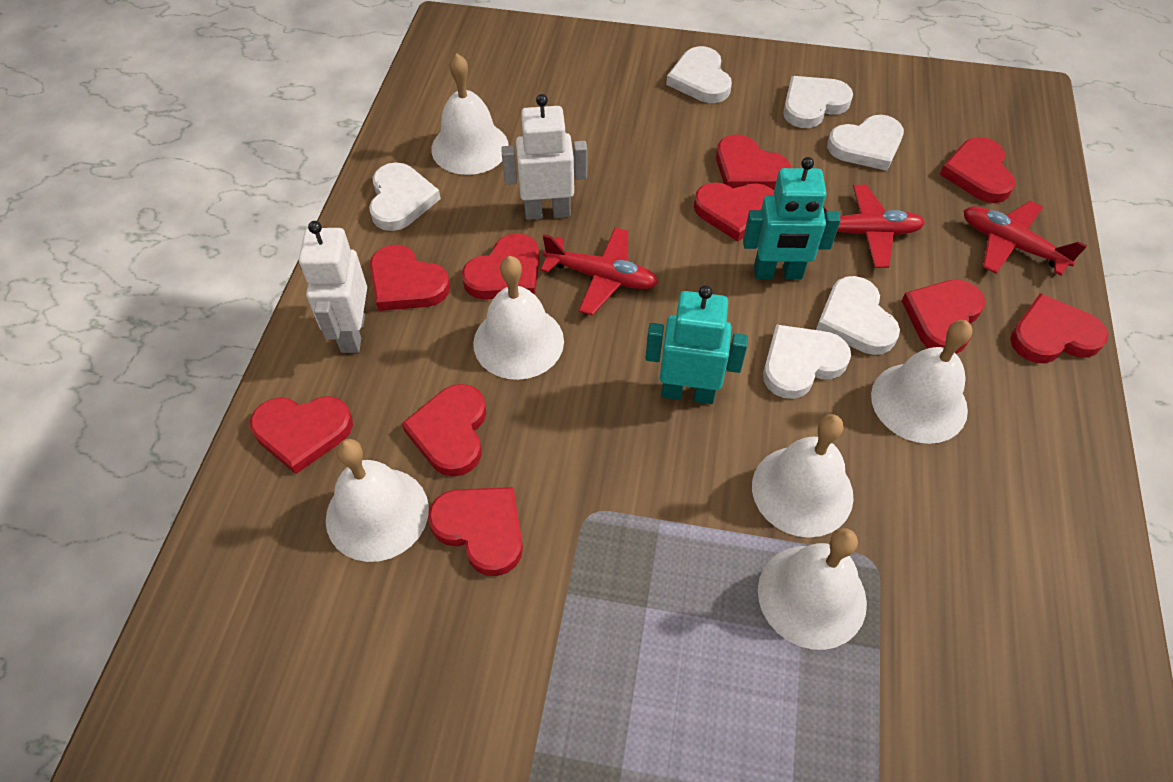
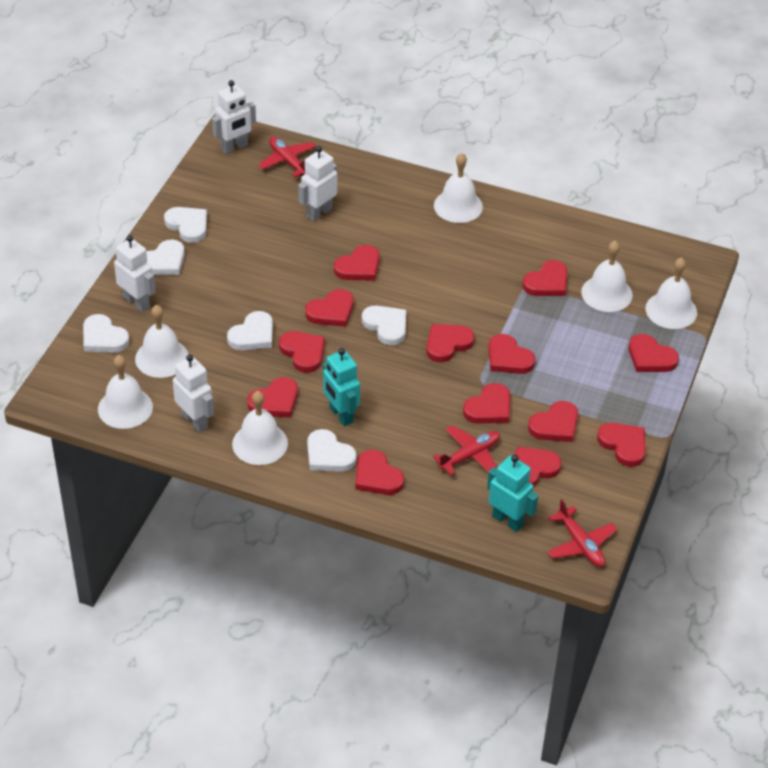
red heart: [250,396,353,474] [370,245,450,311] [402,384,486,477] [428,487,523,576] [462,233,539,300] [694,182,774,242] [716,134,791,190] [902,280,985,354] [940,137,1015,203] [1010,293,1108,363] = 10 -> [247,377,298,418] [279,331,325,373] [305,289,354,327] [334,245,380,281] [355,450,404,495] [426,324,475,362] [463,383,511,424] [488,334,536,374] [515,446,561,487] [522,260,567,296] [528,401,578,442] [597,423,646,467] [629,334,679,372] = 13
white robot: [299,221,367,353] [501,94,587,220] = 2 -> [114,235,156,312] [173,354,214,433] [212,80,256,154] [298,146,337,221] = 4

